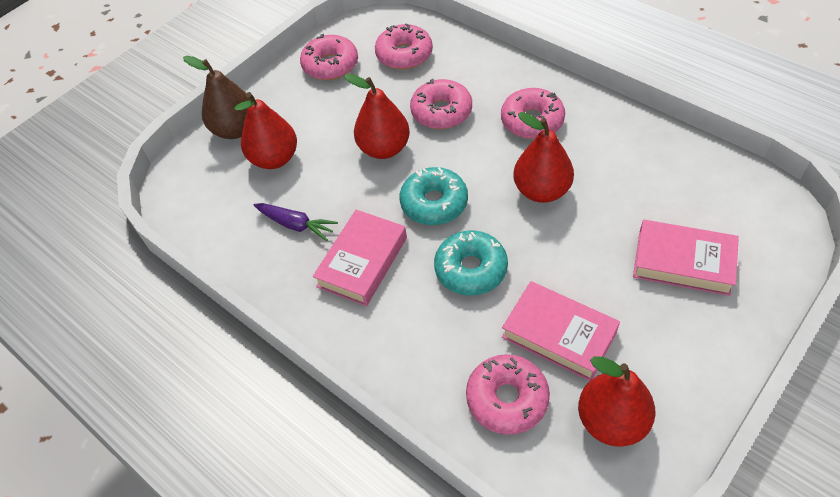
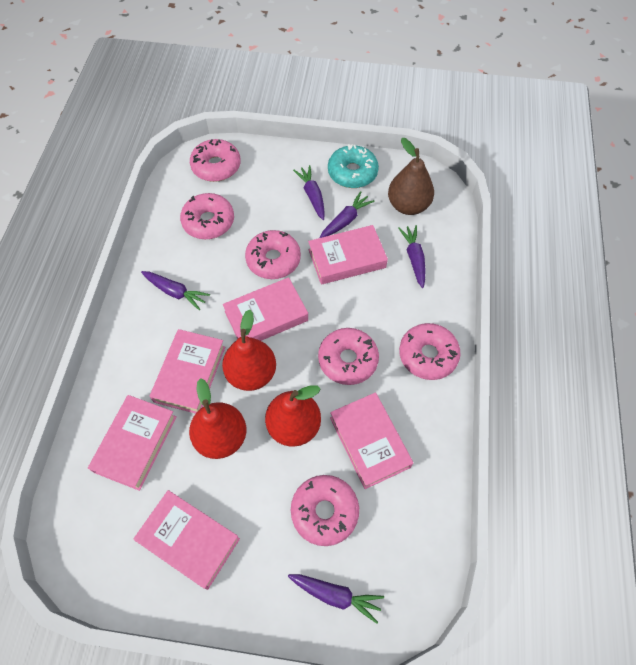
pink book: [313,210,407,306] [502,281,620,381] [633,220,739,296] = 3 -> [88,395,177,491] [134,490,240,590] [150,329,225,414] [223,277,308,341] [308,225,388,285] [330,392,413,489] = 6
pink donut: [300,34,358,80] [375,23,433,70] [410,79,472,129] [466,354,550,435] [501,88,565,139] = 5 -> [180,193,234,239] [190,139,241,182] [245,230,301,279] [291,475,359,546] [318,328,379,385] [399,323,461,380] = 6
purple carrot: [254,203,338,241] = 1 -> [141,271,210,311] [288,574,384,624] [293,165,325,220] [319,191,375,238] [398,225,425,288] = 5
red pear: [234,92,297,169] [344,74,410,159] [514,112,574,203] [578,356,656,446] = 4 -> [189,378,246,459] [222,310,276,391] [265,385,321,447] = 3
turquoise donut: [400,167,468,225] [434,230,508,296] = 2 -> [328,144,379,188] = 1

